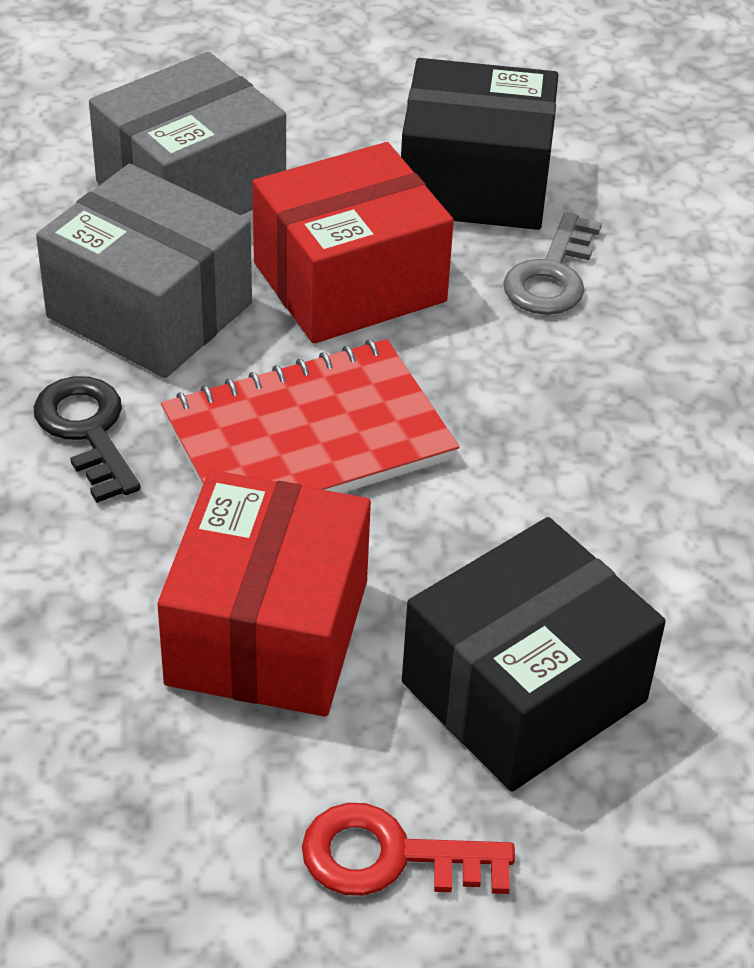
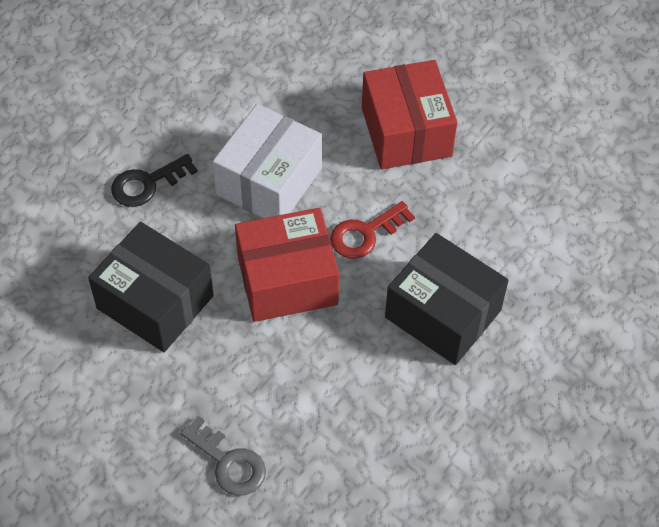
grey box: [36,164,252,378] [89,52,286,215] = 2 -> none = 0
red notebook: [161,339,459,493] = 1 -> none = 0
white box: none = 0 -> [212,104,323,218] = 1

